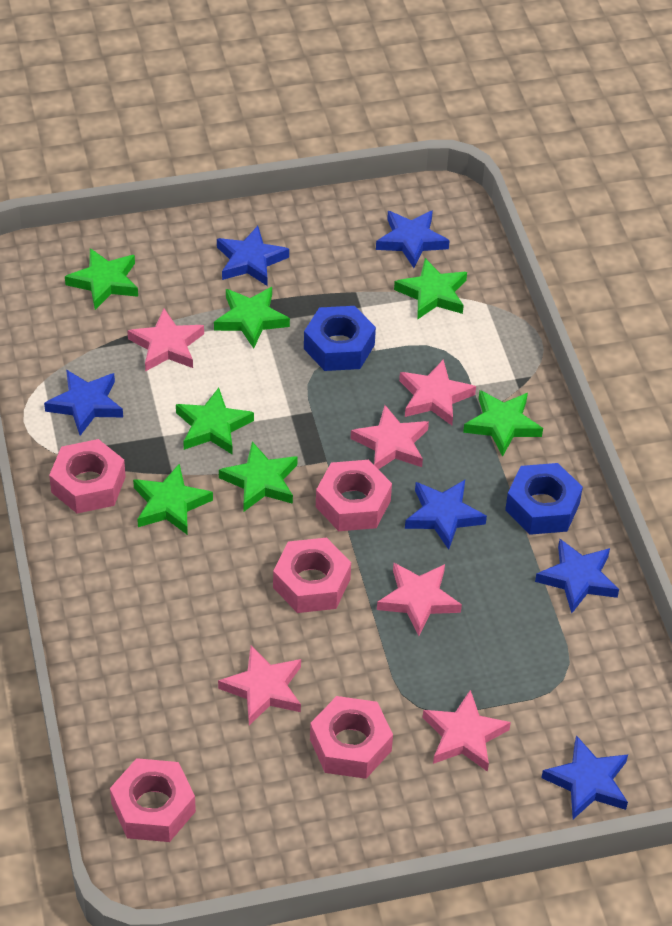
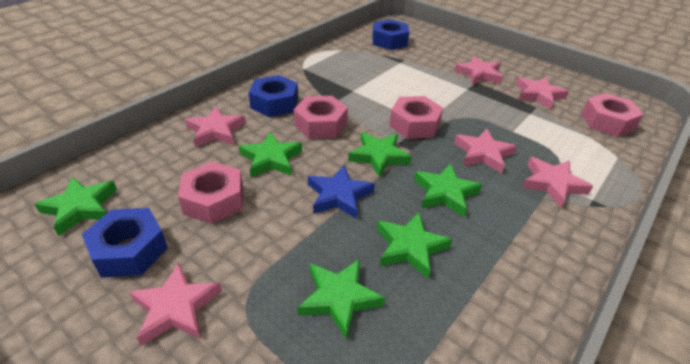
blue nut: [304,306,376,371] [505,463,583,535] = 2 -> [82,208,168,278] [248,75,298,117] [372,19,409,50] = 3
blue star: [44,370,123,436] [217,226,289,286] [376,210,450,268] [405,480,487,550] [535,539,619,613] [541,735,628,819] = 6 -> [308,165,375,219] = 1
green star: [65,248,138,310] [133,464,213,535] [176,388,254,455] [214,287,290,349] [219,442,298,511] [394,258,467,320] [463,390,543,457] = 7 -> [34,177,117,236] [239,132,302,177] [298,259,385,339] [348,132,412,178] [377,212,452,278] [414,163,482,217] = 6
pink nut: [49,439,126,514] [110,758,196,842] [273,537,351,613] [310,696,393,779] [316,460,392,531] = 5 -> [178,161,243,224] [294,96,348,139] [389,96,443,139] [581,93,644,137] = 4

